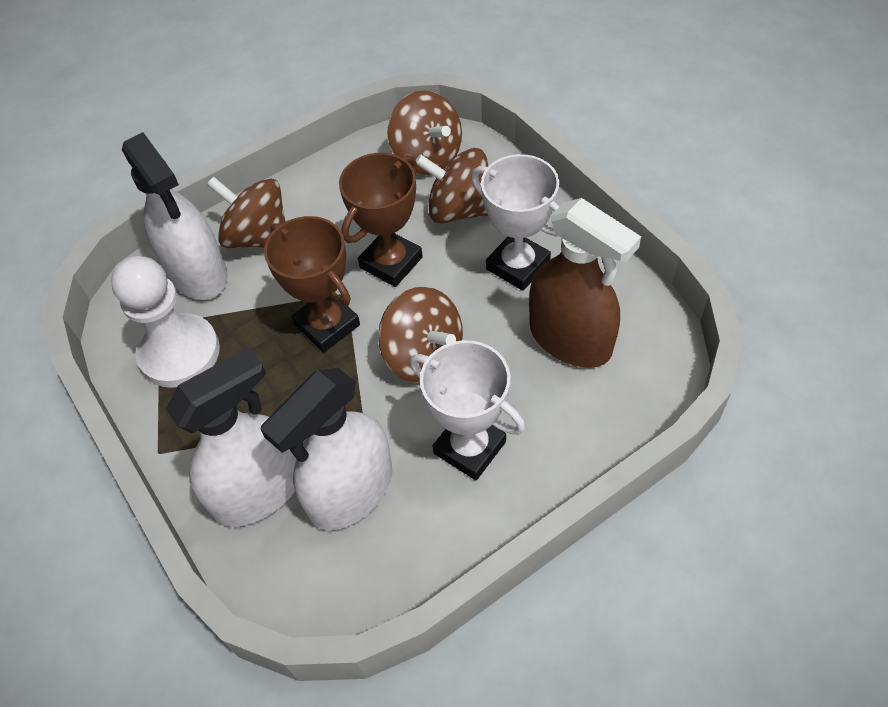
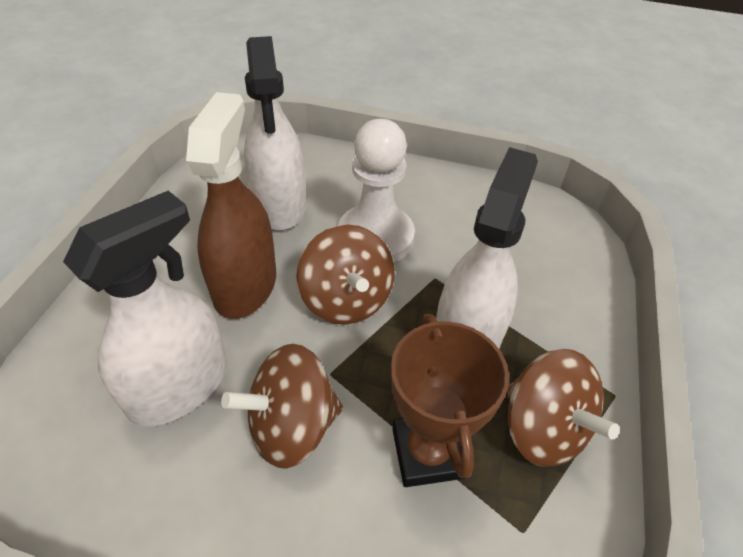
brown spinning top: [207,176,286,248] [378,287,463,383] [388,90,462,175] [416,148,488,224] = 4 -> [221,343,343,469] [297,225,395,325] [507,349,620,466] = 3
brown trophy: [264,216,360,352] [339,153,423,287] = 2 -> [391,314,509,487] = 1
white trophy: [410,340,526,480] [471,154,560,291] = 2 -> none = 0

